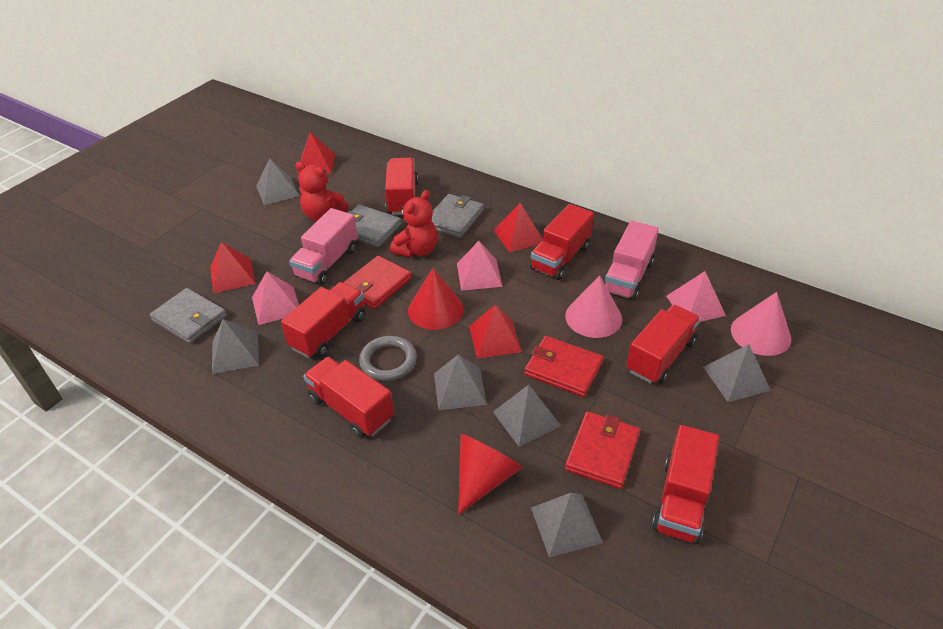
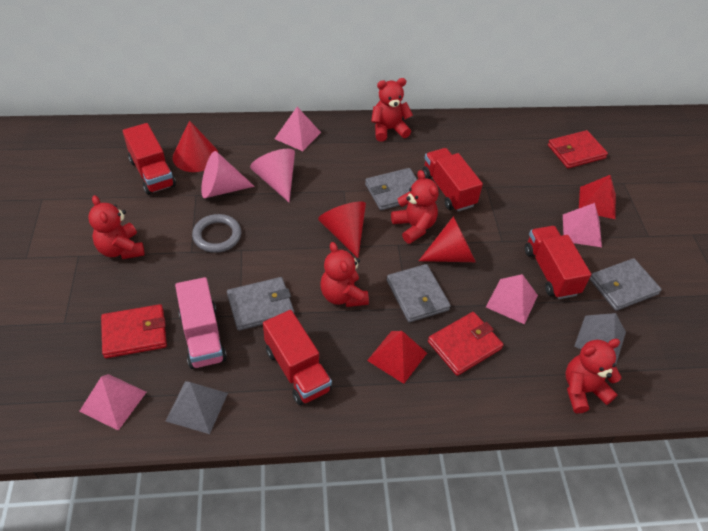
grey pyramid: [212,319,259,374] [256,158,299,205] [434,354,487,410] [493,385,561,447] [531,493,603,557] [703,344,771,402] = 6 -> [166,381,228,434] [574,313,626,364] = 2
grey wallet: [149,288,227,344] [346,204,402,247] [432,194,484,238] = 3 -> [227,277,294,331] [365,168,417,210] [387,264,451,322] [590,258,662,311] = 4
pink pyramid: [252,271,299,325] [457,241,502,291] [666,271,726,322] = 3 -> [79,374,146,431] [274,107,321,151] [486,274,538,324] [563,203,602,247] = 4
pink truck: [289,208,358,285] [603,221,659,301] = 2 -> [175,277,227,369] = 1
red cone: [408,268,464,330] [458,434,523,514] = 2 -> [172,121,218,172] [318,202,366,258] [419,216,476,262] = 3
red pyramid: [210,242,256,293] [297,132,335,174] [469,305,522,359] [494,203,543,253] = 4 -> [367,331,427,384] [579,175,616,219] = 2
red teddy bear: [295,162,348,221] [390,190,438,257] = 2 -> [88,195,145,259] [320,242,369,307] [371,78,413,142] [391,170,439,244] [566,339,621,413] = 5
red truck: [281,282,366,358] [303,357,394,438] [385,158,418,215] [530,204,594,280] [626,305,701,384] [652,425,719,544] = 6 -> [123,123,176,195] [263,310,332,405] [422,148,483,211] [525,226,591,299] = 4

